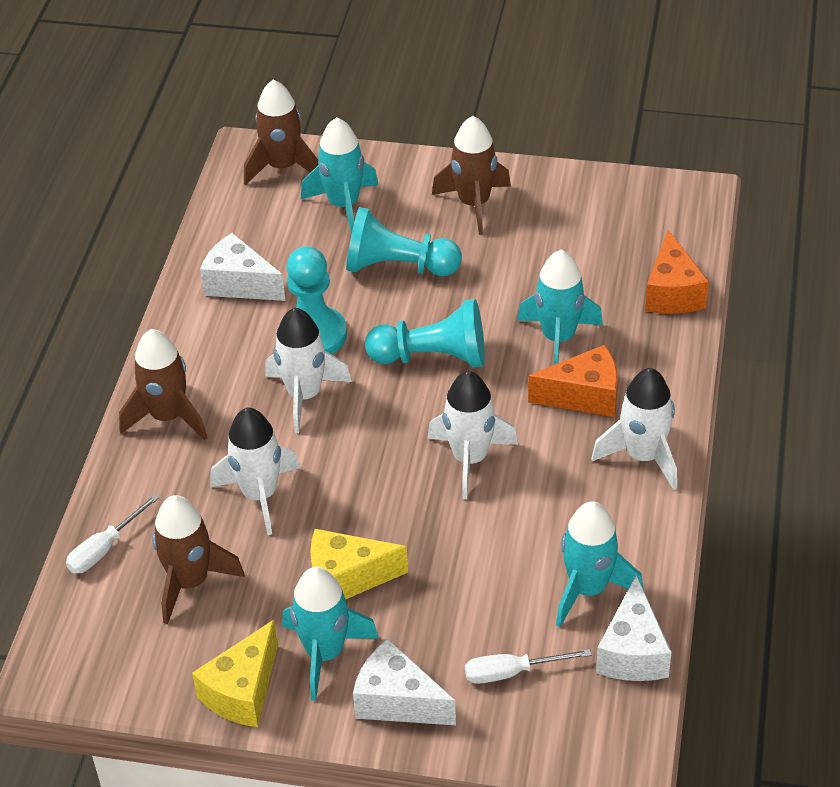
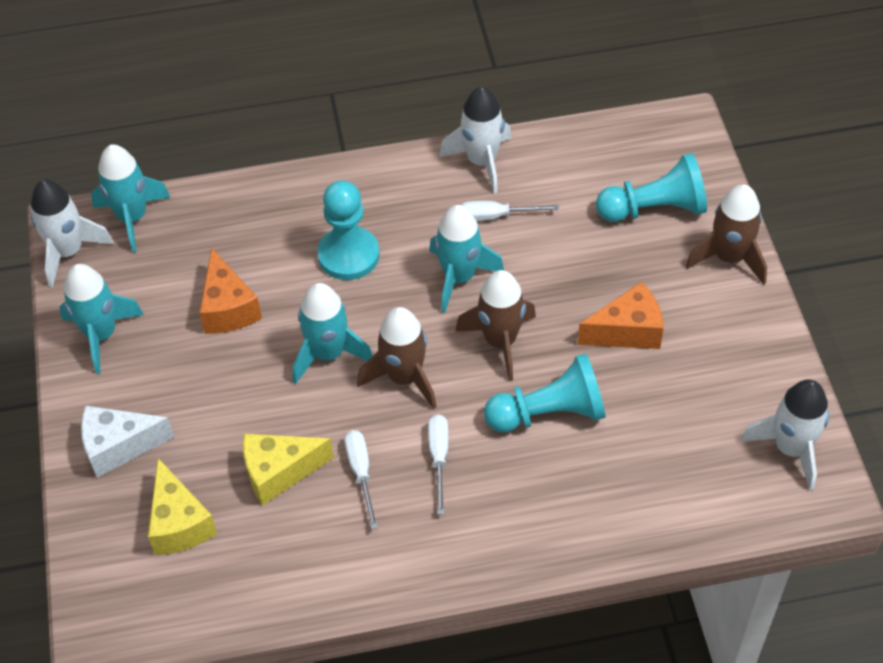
brown rocket: [119,329,207,440] [152,495,245,625] [244,79,318,185] [432,116,511,235] = 4 -> [357,307,437,409] [455,270,536,380] [686,184,767,285] = 3
white cheese: [200,233,285,301] [353,638,456,725] [596,575,671,681] = 3 -> [81,406,174,478] = 1
white rocket: [210,408,300,535] [265,308,352,433] [428,371,518,499] [591,368,677,490] = 4 -> [31,179,113,287] [440,87,512,194] [741,379,829,491] = 3
white screwdriver: [66,494,159,574] [465,649,591,684] = 2 -> [344,430,378,529] [428,414,449,515] [461,201,559,221] = 3

